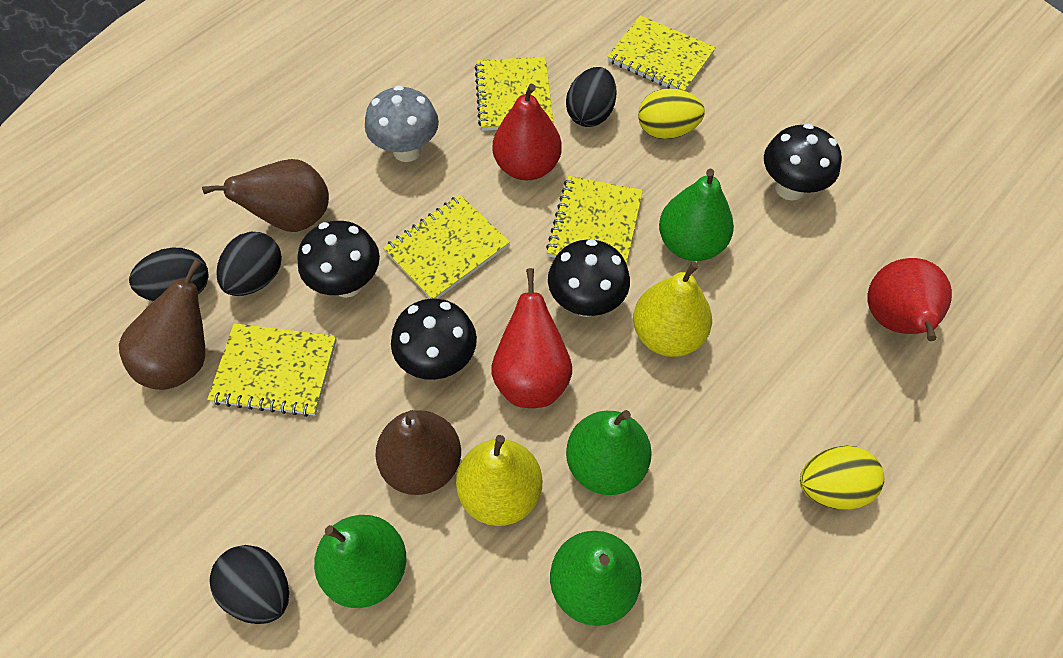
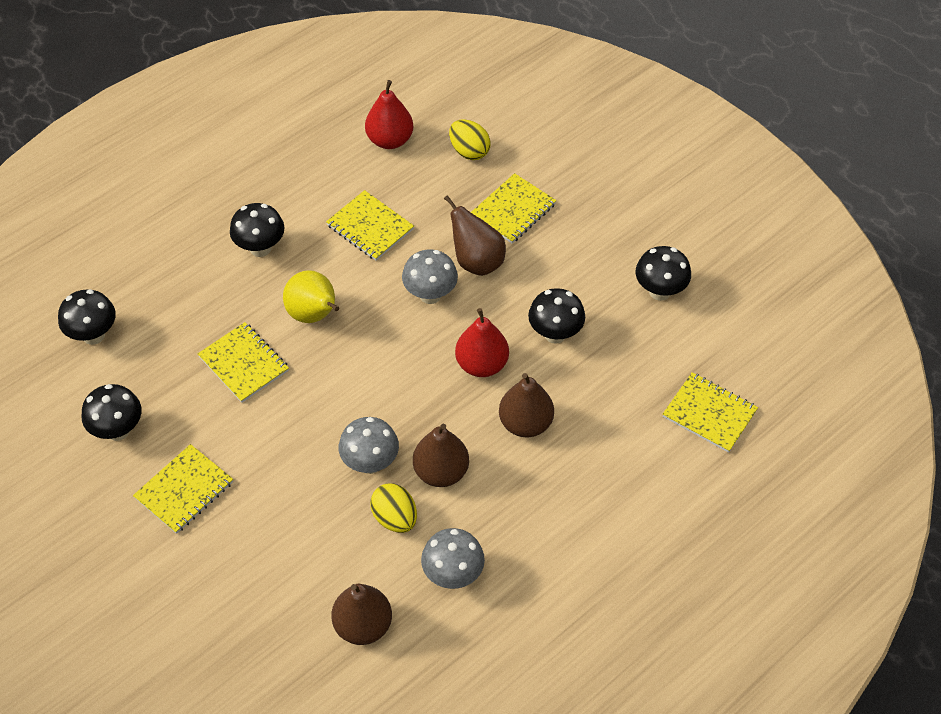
black egg: [129,248,209,301] [209,545,289,624] [216,232,282,296] [566,67,617,127] = 4 -> none = 0
black mushroom: [297,221,380,298] [391,298,477,380] [548,239,630,317] [764,124,842,201] = 4 -> [58,290,116,345] [82,384,142,441] [230,203,285,257] [528,288,585,344] [636,246,691,301] = 5
brown pear: [119,259,205,390] [202,159,329,232] [375,410,461,495] = 3 -> [332,584,392,645] [413,424,469,487] [444,195,506,276] [499,373,554,437] = 4
green pear: [314,515,406,608] [550,531,642,626] [566,410,652,495] [659,169,734,261] = 4 -> none = 0
grey mushroom: [365,85,439,162] = 1 -> [339,417,399,474] [402,249,458,304] [421,528,485,589] = 3
red pear: [491,268,572,408] [493,84,562,181] [867,258,952,341] = 3 -> [365,80,414,149] [455,308,509,377] = 2
yellow pear: [456,435,542,526] [633,262,712,357] = 2 -> [283,270,339,323] = 1

